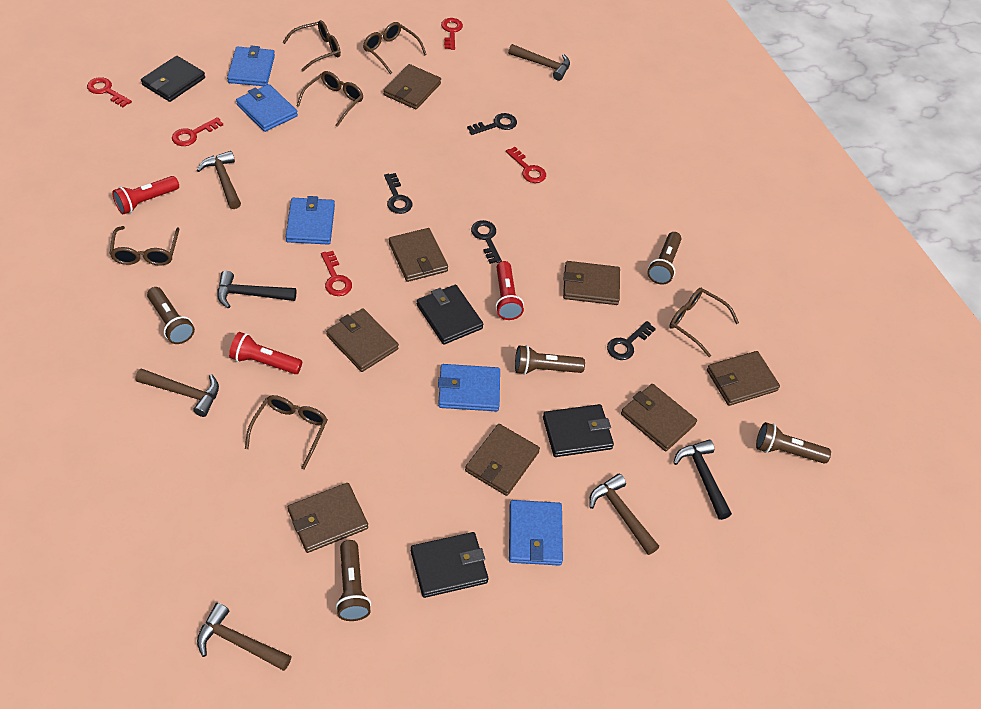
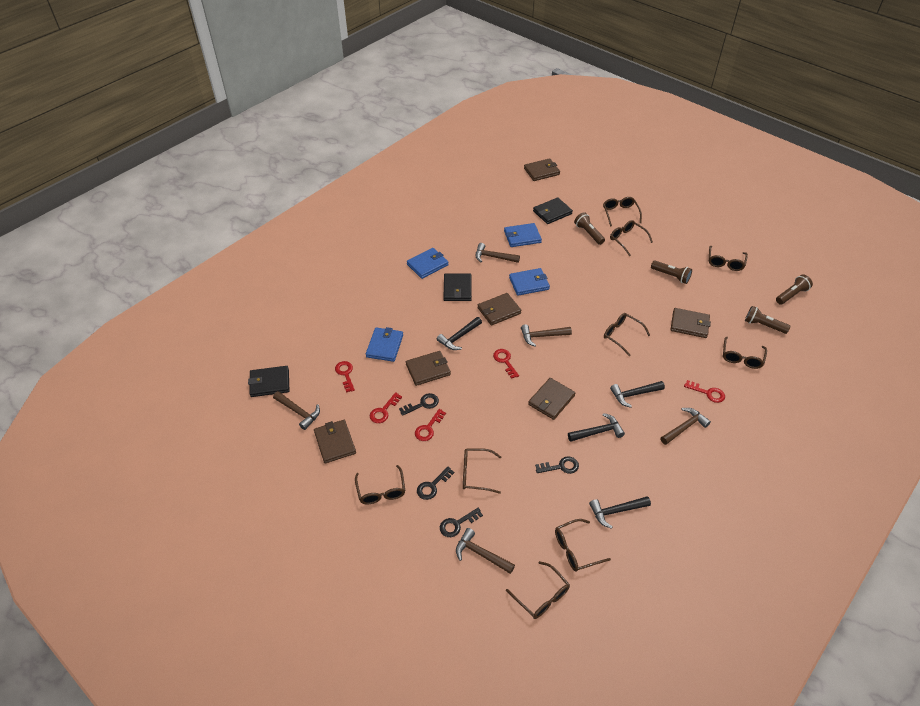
black hammer: [217,271,296,309] [673,440,732,520] = 2 -> [437,317,482,350] [568,413,625,442] [589,496,651,529] [610,381,665,408] = 4
black wallet: [141,56,205,102] [411,532,489,598] [417,285,483,345] [543,404,614,457] = 4 -> [248,366,289,397] [444,274,472,301] [533,197,573,224] = 3
blue wallet: [227,46,275,86] [236,84,298,132] [286,196,335,245] [438,364,500,411] [509,500,563,566] = 5 -> [366,327,403,362] [407,248,449,279] [504,223,542,247] [509,268,550,296] = 4
brown flashlight: [147,287,195,344] [336,540,371,621] [515,345,585,375] [647,232,682,285] [756,422,831,464] = 5 -> [574,212,605,245] [651,261,692,284] [745,306,790,334] [776,275,813,305] = 4
brown glasses: [109,226,179,266] [245,395,328,470] [283,20,341,71] [297,71,364,127] [363,22,427,74] [670,288,739,357] = 6 -> [355,465,405,504] [463,448,501,494] [506,561,570,619] [555,519,611,572] [603,197,642,227] [604,313,650,356] [610,220,653,256] [709,246,748,271] [723,337,767,369] = 9
brown wallet: [288,483,368,553] [326,308,399,372] [384,64,441,109] [389,228,448,282] [465,424,540,496] [563,261,620,305] [621,384,697,451] [707,351,780,406] = 8 -> [314,420,356,463] [406,351,451,386] [477,293,522,326] [524,158,560,181] [528,378,575,420] [670,308,711,338] = 6
red flashlight: [112,176,179,214] [229,332,302,374] [495,261,524,320] = 3 -> none = 0

